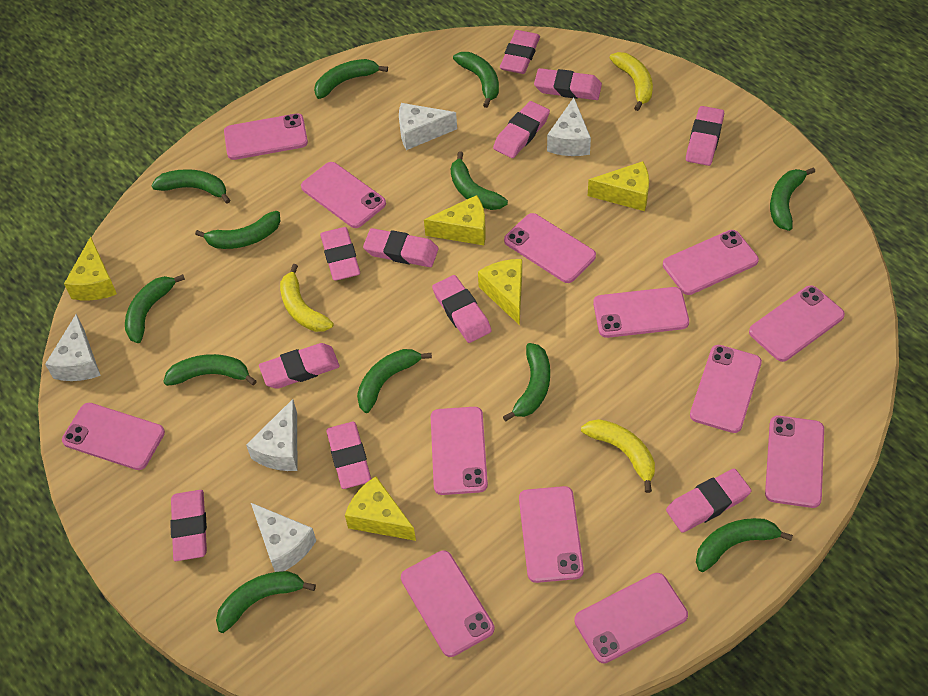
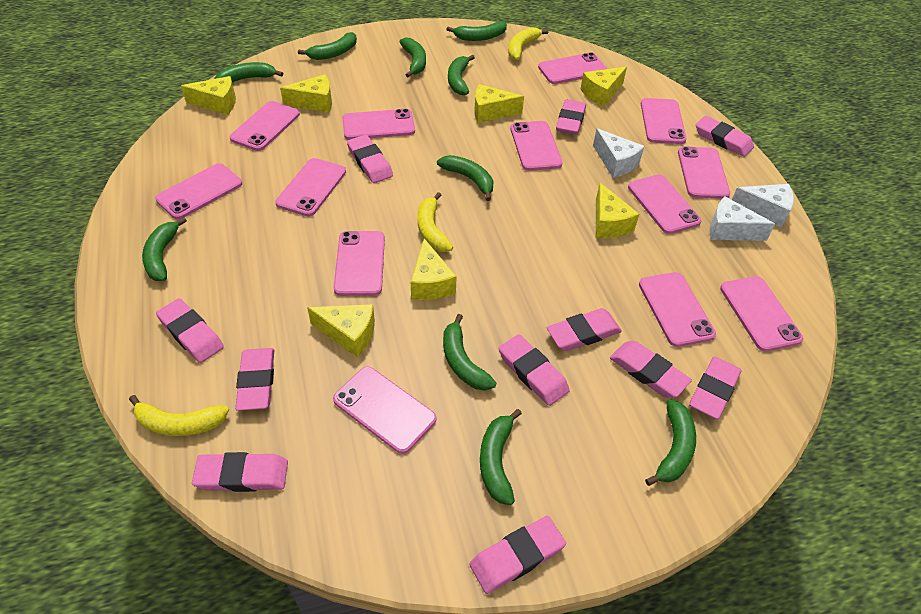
green banana: [125,274,185,343] [151,169,230,204] [163,354,257,386] [195,211,280,249] [216,571,316,633] [314,59,388,99] [357,349,432,413] [451,151,508,210] [453,52,499,108] [503,343,550,422] [696,518,793,572] [770,167,815,231] = 12 -> [142,217,187,281] [215,62,283,83] [298,32,357,60] [400,37,426,78] [437,155,493,201] [443,314,496,390] [446,21,507,41] [448,55,475,95] [480,409,522,505] [645,399,696,486] = 10
white cheese: [45,314,101,381] [246,399,297,471] [251,503,316,572] [399,103,457,150] [547,98,591,156] = 5 -> [593,128,644,178] [710,196,775,241] [732,184,794,227] = 3
yellow cheese: [64,237,117,301] [345,476,416,541] [424,195,486,245] [478,259,522,325] [588,161,649,211] = 5 -> [181,76,236,115] [280,74,332,112] [307,304,375,357] [411,239,457,300] [474,84,524,123] [580,67,627,106] [596,183,639,238] = 7

